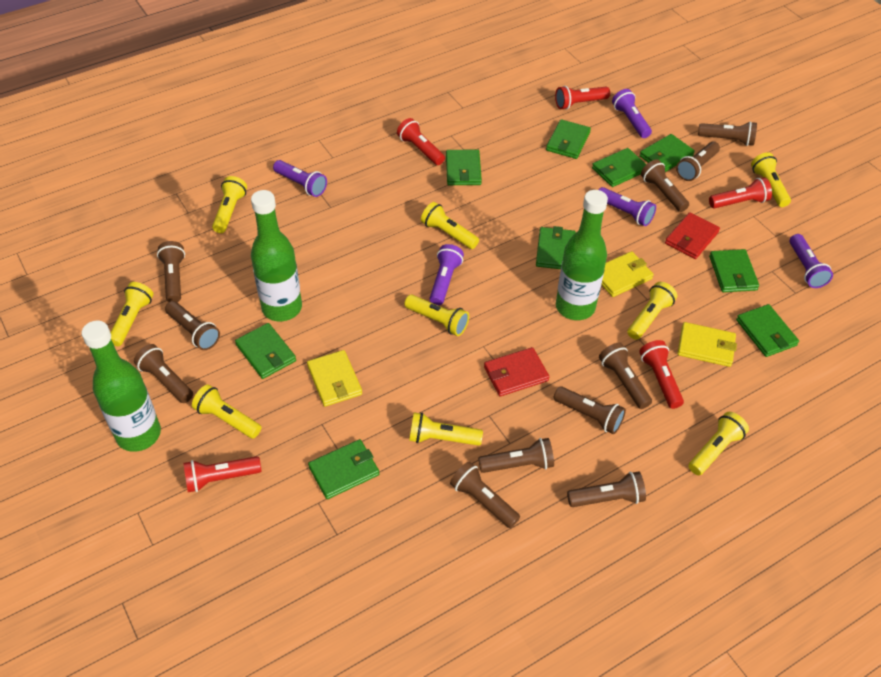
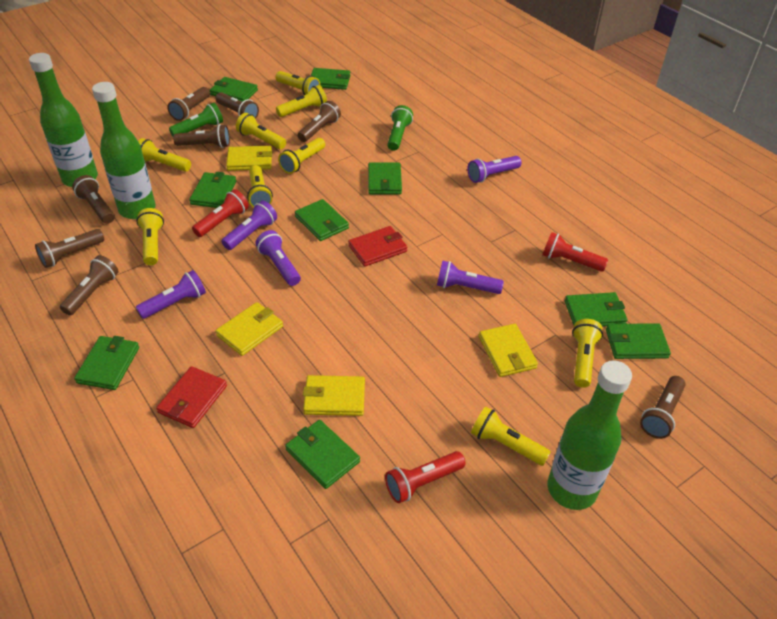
brown flashlight: [134,344,193,403] [157,241,185,302] [165,301,220,350] [450,462,520,528] [478,438,554,473] [554,386,626,434] [567,471,646,507] [599,343,652,409] [641,159,689,212] [676,141,720,181] [698,121,757,146] = 11 -> [35,229,104,268] [60,255,119,315] [72,175,115,224] [167,87,210,121] [173,124,230,148] [215,92,259,119] [298,101,341,142] [640,376,686,439] = 8
green flashlight: none = 0 -> [169,103,223,136] [387,105,413,151] = 2
red flashlight: [183,456,261,492] [397,118,445,165] [555,86,610,110] [639,340,684,409] [709,177,772,209] = 5 -> [192,189,249,237] [385,451,466,503] [542,232,608,272] = 3
yellow wallet: [307,350,362,407] [601,251,654,297] [677,322,737,367] = 3 -> [215,302,283,356] [226,146,272,171] [303,375,365,416] [479,324,538,377] = 4

